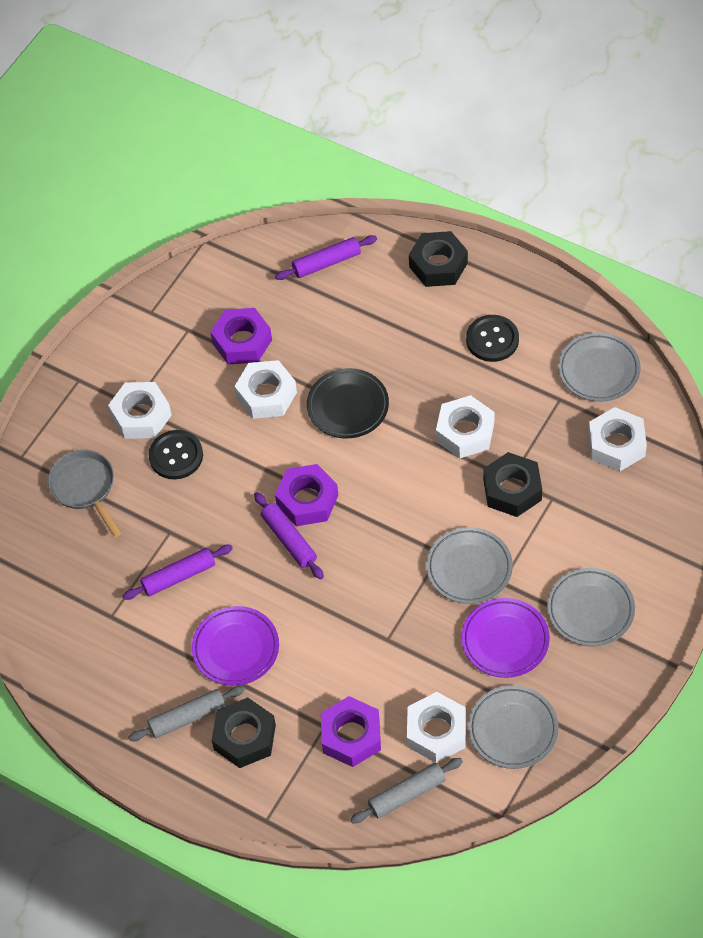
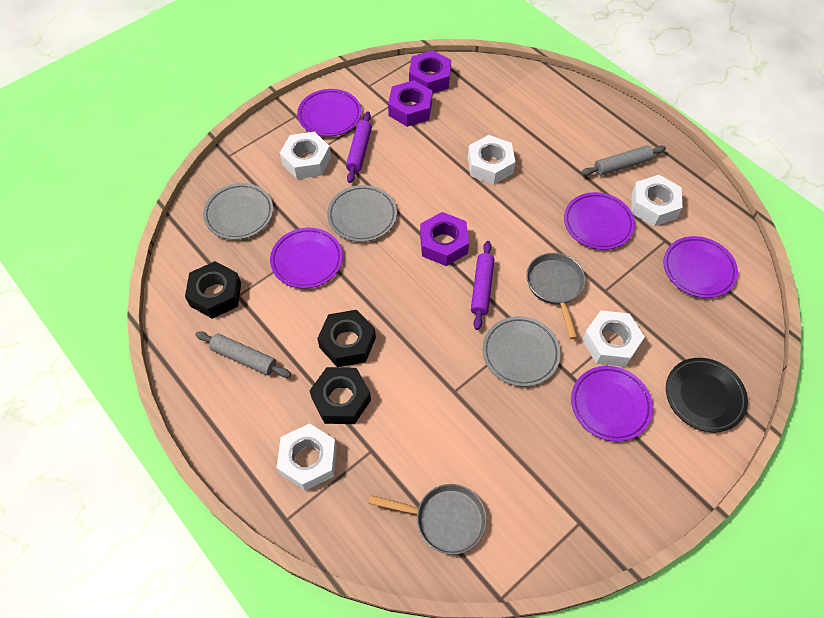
black button: [149,430,203,479] [466,315,519,362] = 2 -> none = 0
grey pan: [48,450,122,537] = 1 -> [369,484,487,555] [526,253,585,339] = 2
grey plate: [426,527,513,604] [468,685,559,769] [547,568,635,647] [558,332,641,402] = 4 -> [203,183,273,240] [327,185,397,242] [483,316,561,387] = 3
purple plate: [192,606,279,686] [461,598,550,678] = 2 -> [270,228,343,289] [297,89,361,137] [564,192,635,250] [571,366,653,442] [663,236,738,298] = 5
purple rolling pin: [123,545,233,600] [254,492,324,579] [275,235,377,280] = 3 -> [346,111,372,183] [471,241,494,330] = 2

